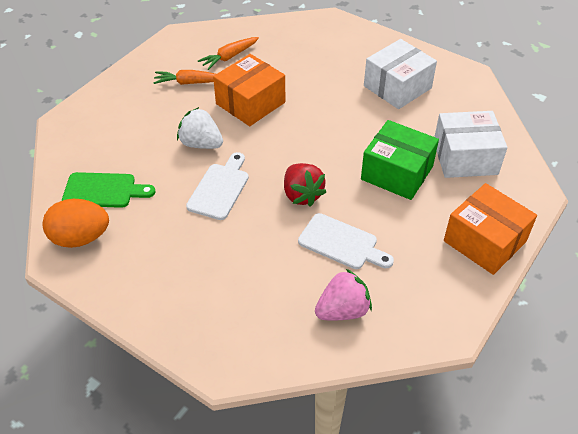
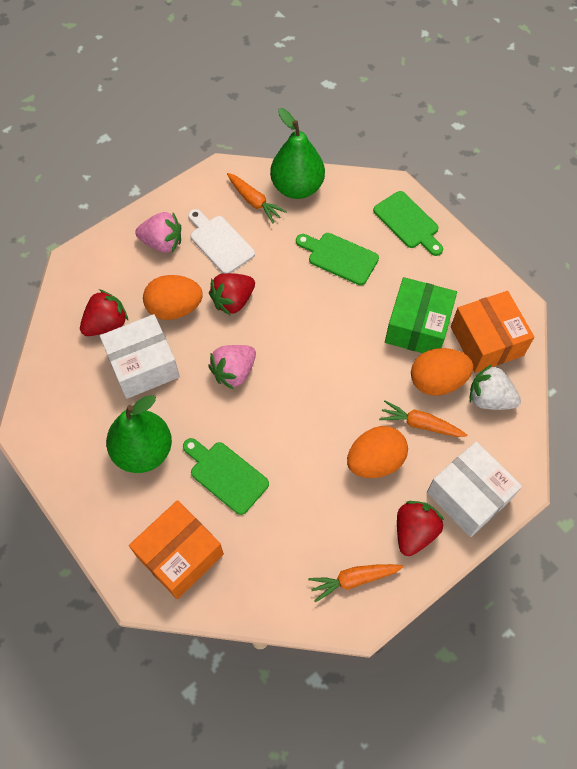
green cutting board: [62,172,155,208] = 1 -> [183,438,269,515] [296,233,379,285] [373,191,443,256] = 3
green pear: none = 0 -> [106,395,172,473] [270,108,325,199] = 2
orange carrot: [153,70,216,85] [198,37,259,70] = 2 -> [227,173,287,223] [308,564,403,603] [379,400,467,437] = 3
orange egg: [42,199,109,248] = 1 -> [143,275,203,320] [347,426,408,478] [411,348,473,396] = 3
pink strawberry: [315,269,372,320] = 1 -> [135,212,181,253] [208,345,256,390] = 2
red strawberry: [284,163,326,207] = 1 -> [80,289,128,336] [209,273,255,316] [397,501,444,556] = 3
white cutting board: [186,152,249,220] [298,213,394,269] = 2 -> [188,209,255,273] = 1

